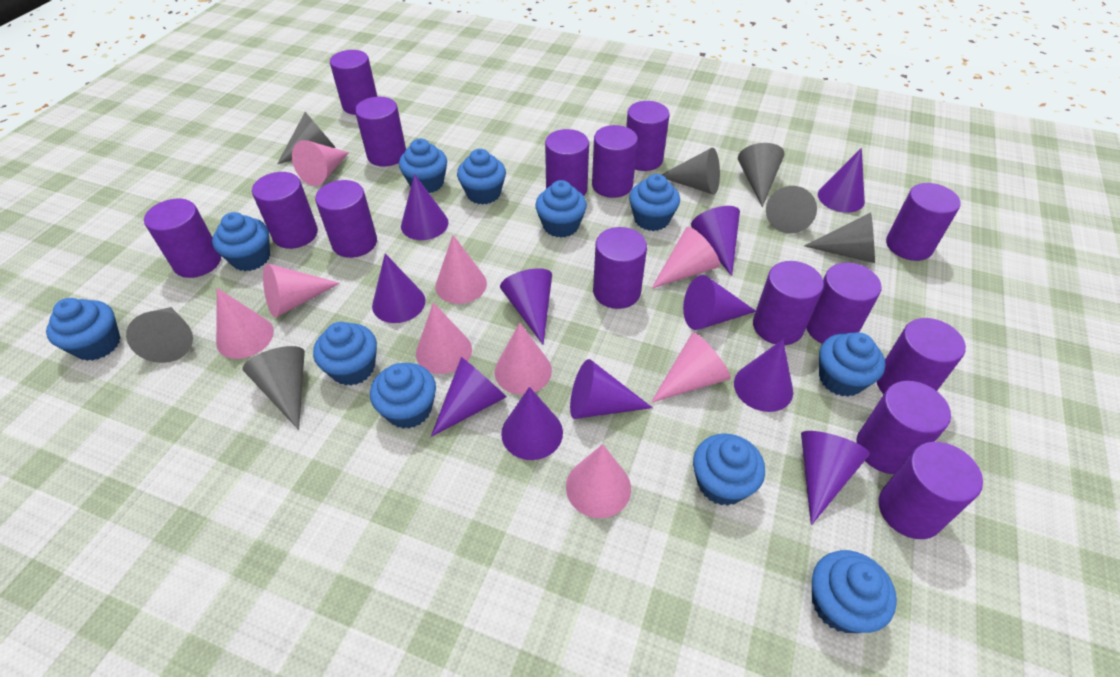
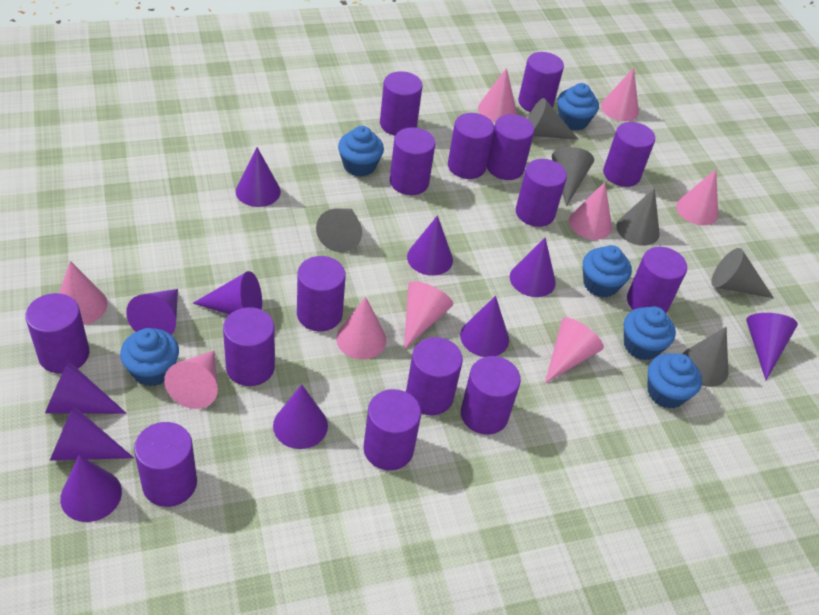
blue cupcake: [46,298,120,361] [212,212,270,271] [313,322,377,386] [370,363,436,429] [399,139,447,193] [457,149,506,205] [535,180,587,238] [629,174,680,231] [693,433,765,506] [812,550,897,633] [819,332,885,397] = 11 -> [120,328,179,386] [338,126,384,177] [558,83,599,130] [583,245,632,298] [624,306,676,360] [648,353,702,409] = 6
grey cone: [126,307,193,363] [243,346,305,430] [277,112,336,164] [661,147,720,195] [738,143,784,207] [766,186,817,234] [804,213,875,263] = 7 -> [316,209,362,252] [528,98,579,140] [552,147,594,207] [616,188,660,246] [682,327,728,387] [711,248,774,298] = 6

